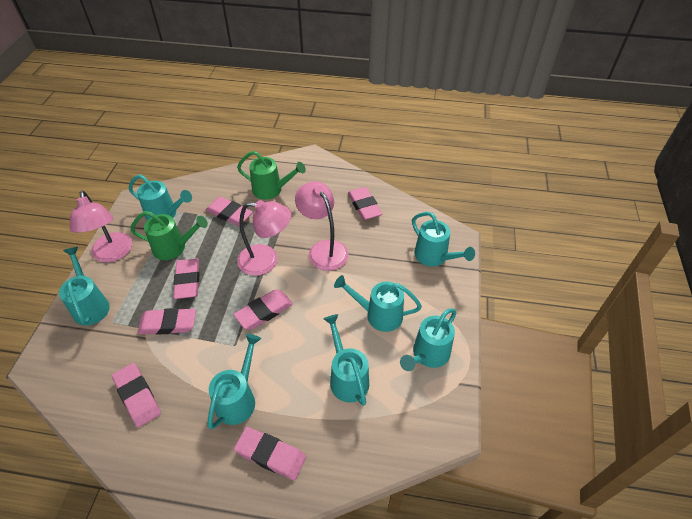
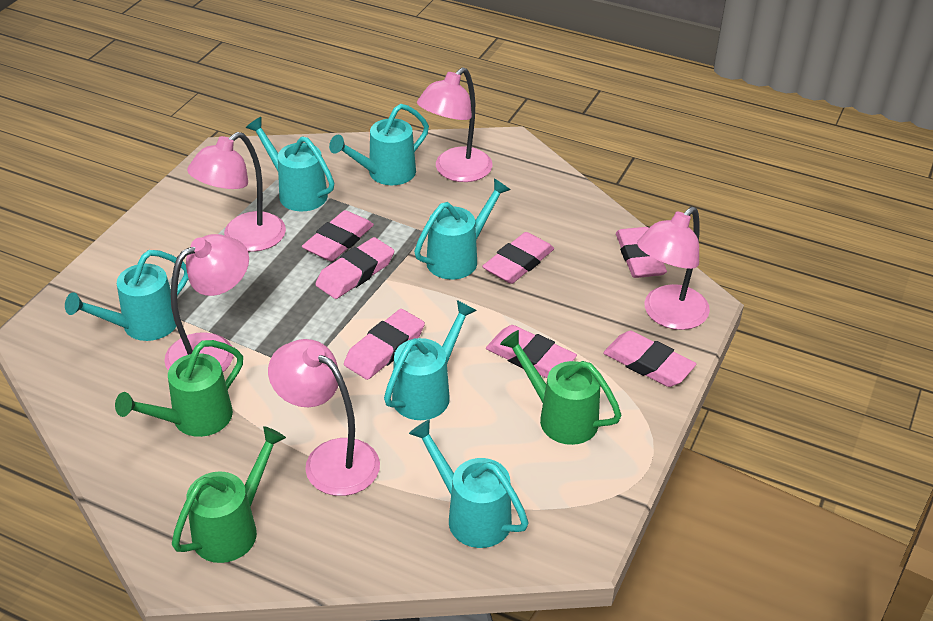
green watering can: [131,211,208,260] [237,151,306,200] = 2 -> [115,340,243,437] [172,426,286,563] [500,330,622,445] = 3
pink lamp: [70,191,132,262] [237,200,291,276] [295,181,349,271] = 3 -> [164,234,249,372] [187,132,286,252] [268,339,380,496] [417,67,492,182] [637,207,710,330] = 5
turquoise watering can: [59,247,110,326] [129,175,192,220] [208,334,261,429] [324,314,369,406] [334,275,422,332] [400,308,456,371] [412,212,475,267] = 7 -> [65,250,189,341] [246,117,334,211] [329,104,429,185] [384,300,477,420] [409,419,528,548] [414,178,510,280] = 6

